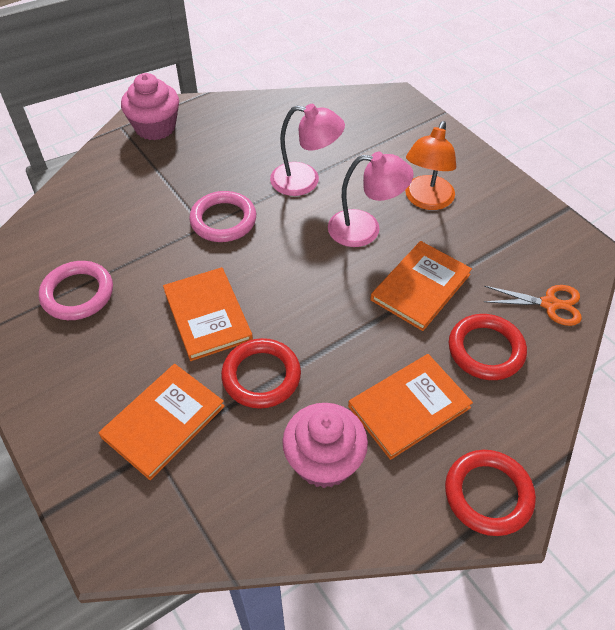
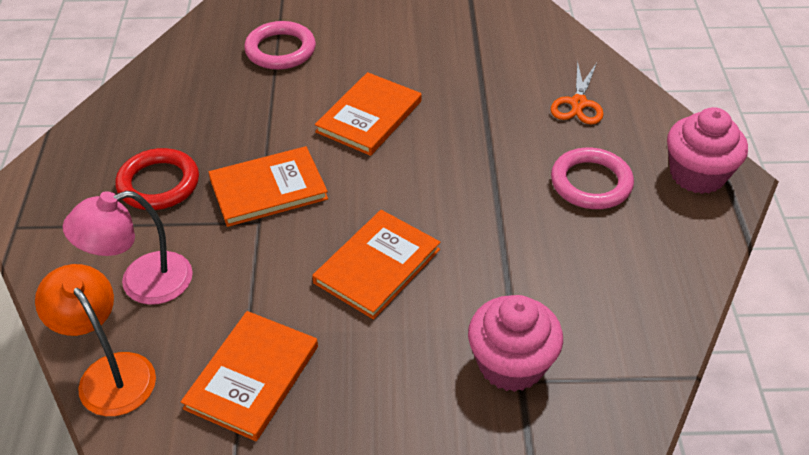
pink lamp: [270,104,345,196] [328,152,414,247] = 2 -> [63,191,193,305] = 1
red ring: [221,338,301,409] [445,450,536,536] [449,314,527,380] = 3 -> [115,148,199,210] = 1

